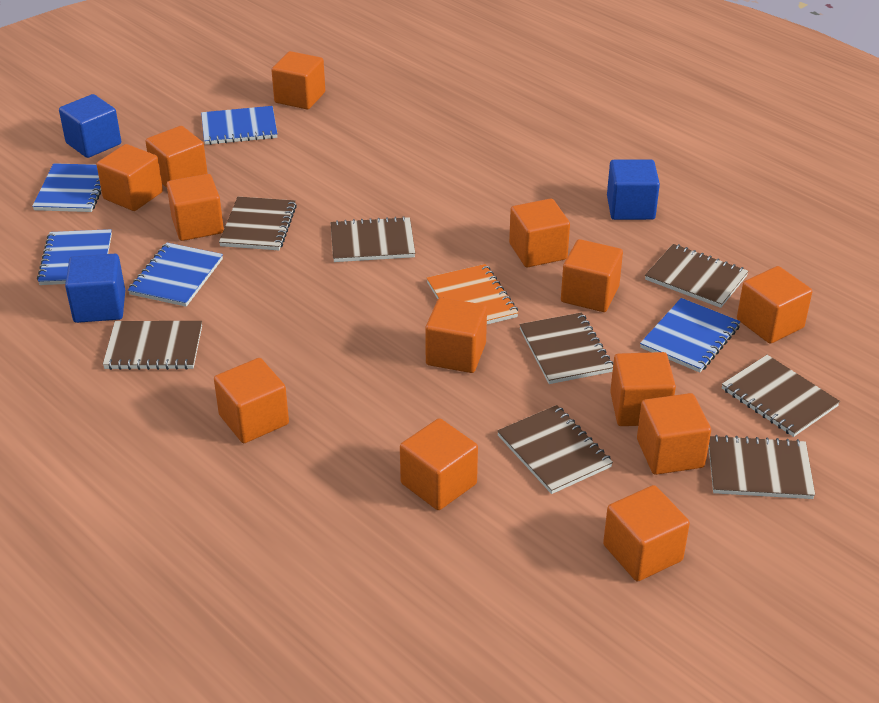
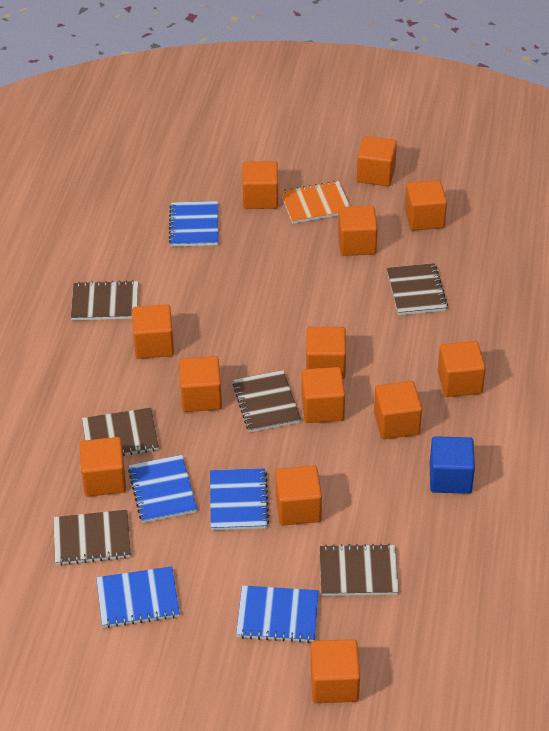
blue cube: [59,94,121,158] [65,254,125,323] [607,159,660,220] = 3 -> [430,436,475,494] = 1
brown notebook: [103,321,202,370] [219,197,297,250] [330,216,415,262] [497,405,613,494] [519,313,613,384] [645,244,749,308] [709,435,815,499] [722,355,840,437] = 8 -> [53,510,131,566] [71,280,138,320] [82,408,159,456] [232,370,301,432] [319,544,399,596] [387,263,448,315] = 6

